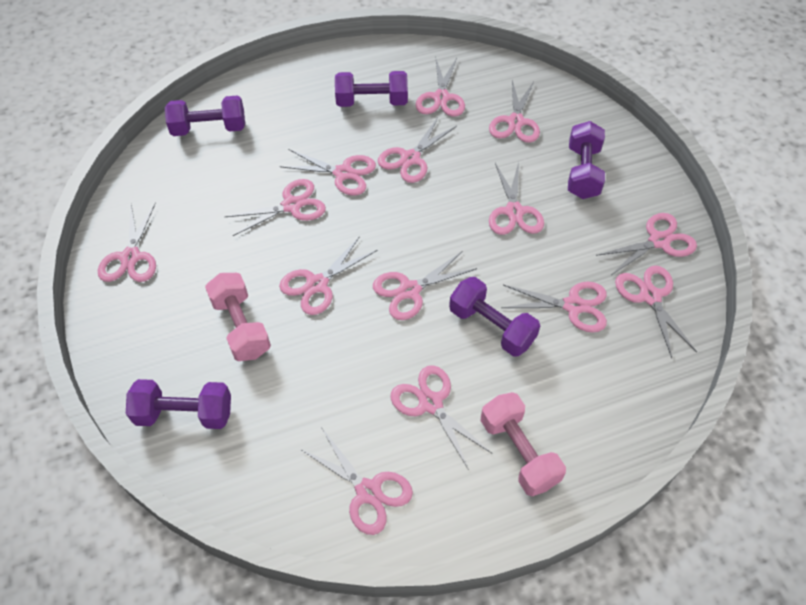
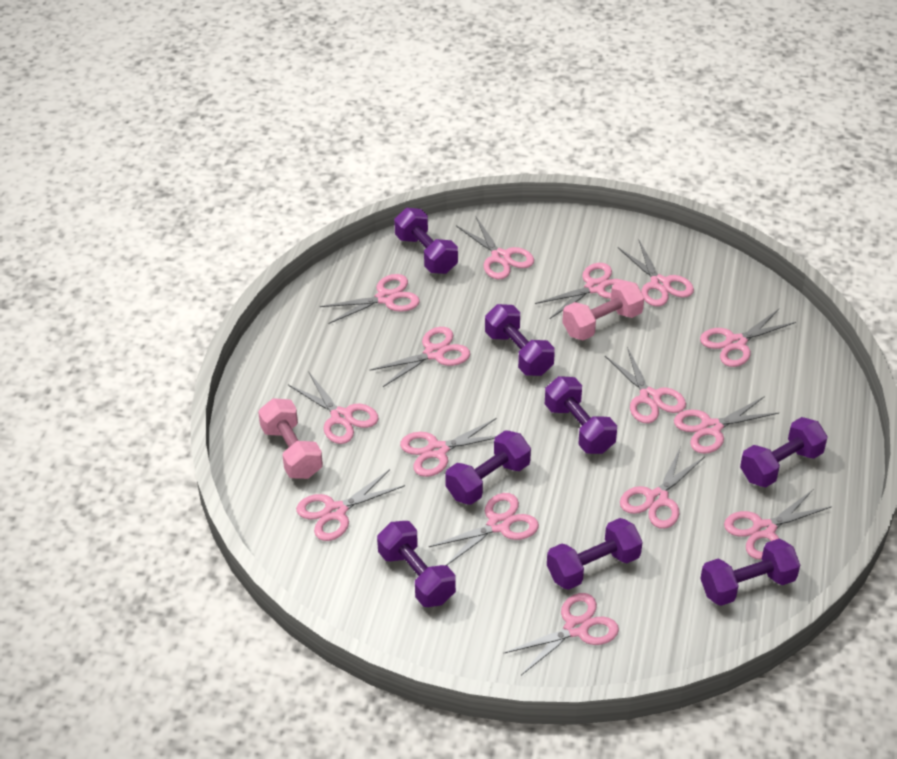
pink scissors: [98,203,156,282] [225,179,326,236] [279,149,376,195] [279,236,377,315] [300,429,413,535] [373,252,477,320] [378,117,457,183] [391,365,492,470] [416,58,465,117] [489,80,540,143] [489,162,544,235] [501,282,607,333] [596,213,697,275] [615,265,697,358] = 14 -> [288,371,378,444] [296,469,405,541] [320,274,420,324] [369,327,470,387] [400,418,496,477] [429,493,539,566] [456,217,534,279] [503,593,619,675] [535,263,622,319] [605,347,686,423] [618,240,694,306] [620,446,705,529] [674,396,779,454] [700,309,796,367] [724,490,832,560] = 15
purple dumbbell: [126,379,231,429] [165,95,245,136] [335,71,408,107] [449,277,540,357] [568,121,605,199] = 5 -> [377,521,456,607] [394,208,458,274] [445,430,531,505] [485,304,555,376] [545,376,617,454] [547,518,643,590] [700,539,800,606] [740,417,828,487] = 8

